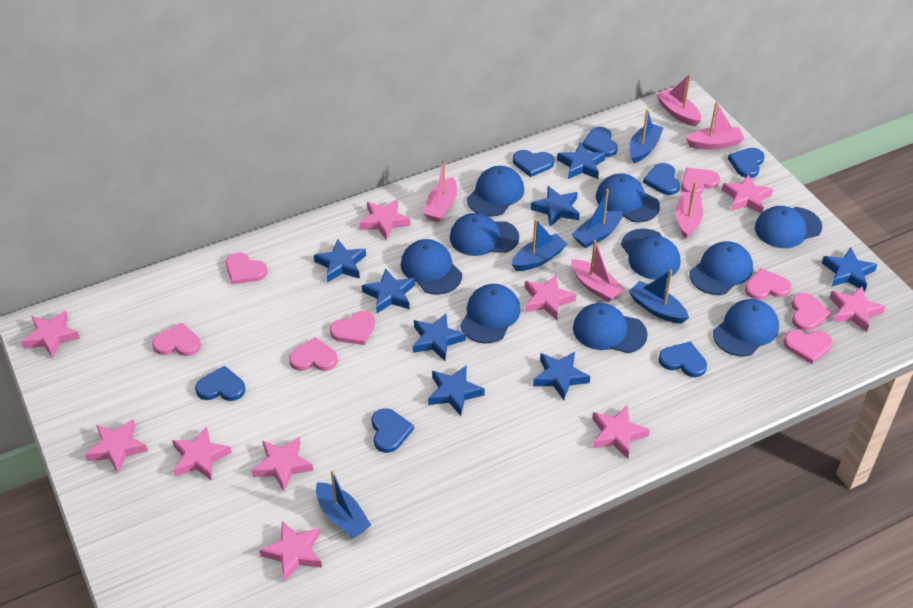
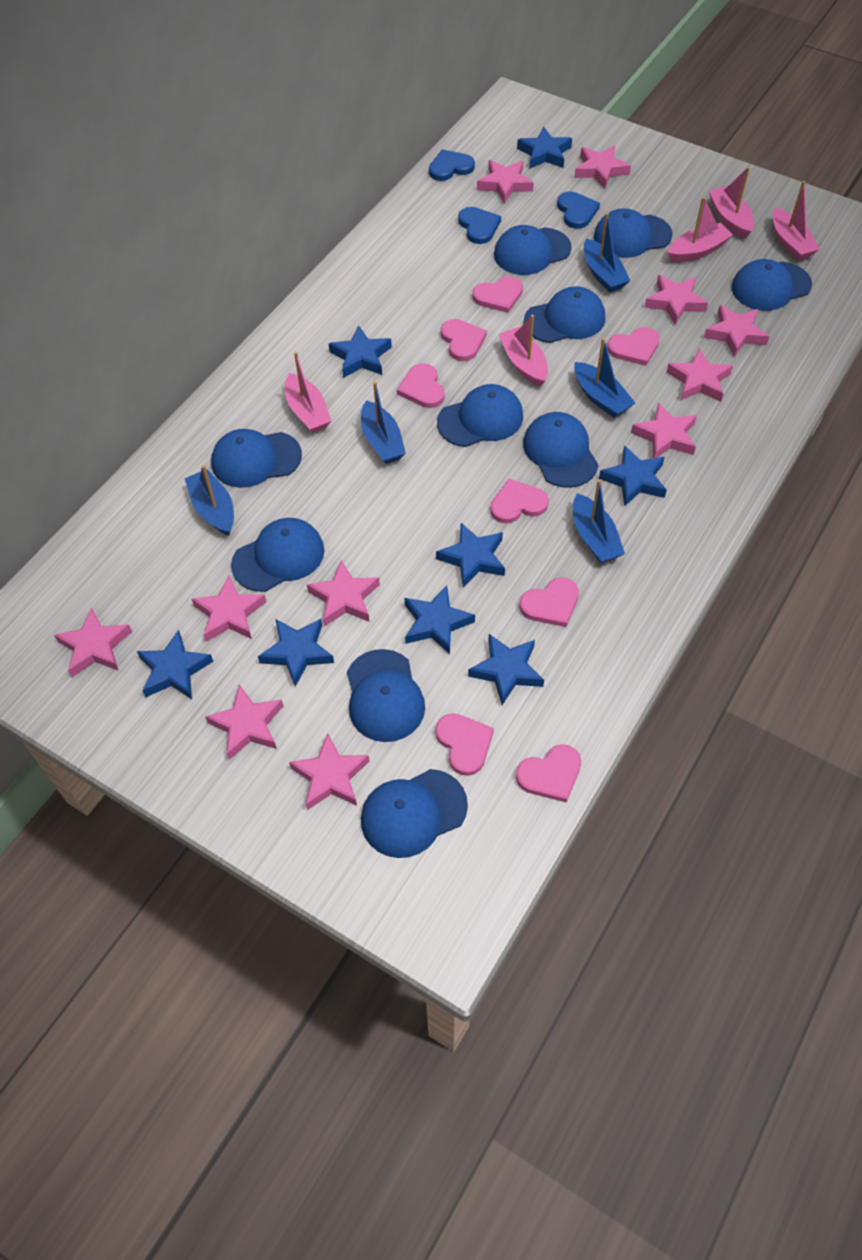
blue heart: [195,365,245,401] [371,408,414,453] [513,150,554,177] [582,127,618,157] [643,163,680,195] [659,341,707,377] [728,148,765,178] = 7 -> [429,149,475,181] [458,207,501,244] [557,191,600,229] = 3
pink star: [21,310,80,358] [85,419,148,473] [172,426,232,481] [251,437,313,491] [259,521,322,582] [359,199,410,241] [525,275,577,320] [592,406,650,459] [722,175,773,214] [829,286,885,332] = 10 -> [54,608,132,677] [192,576,266,642] [205,685,283,760] [289,733,370,810] [307,560,380,626] [477,160,534,204] [574,145,631,189] [631,403,697,458] [645,275,708,325] [667,348,733,402] [704,305,770,357] = 11

